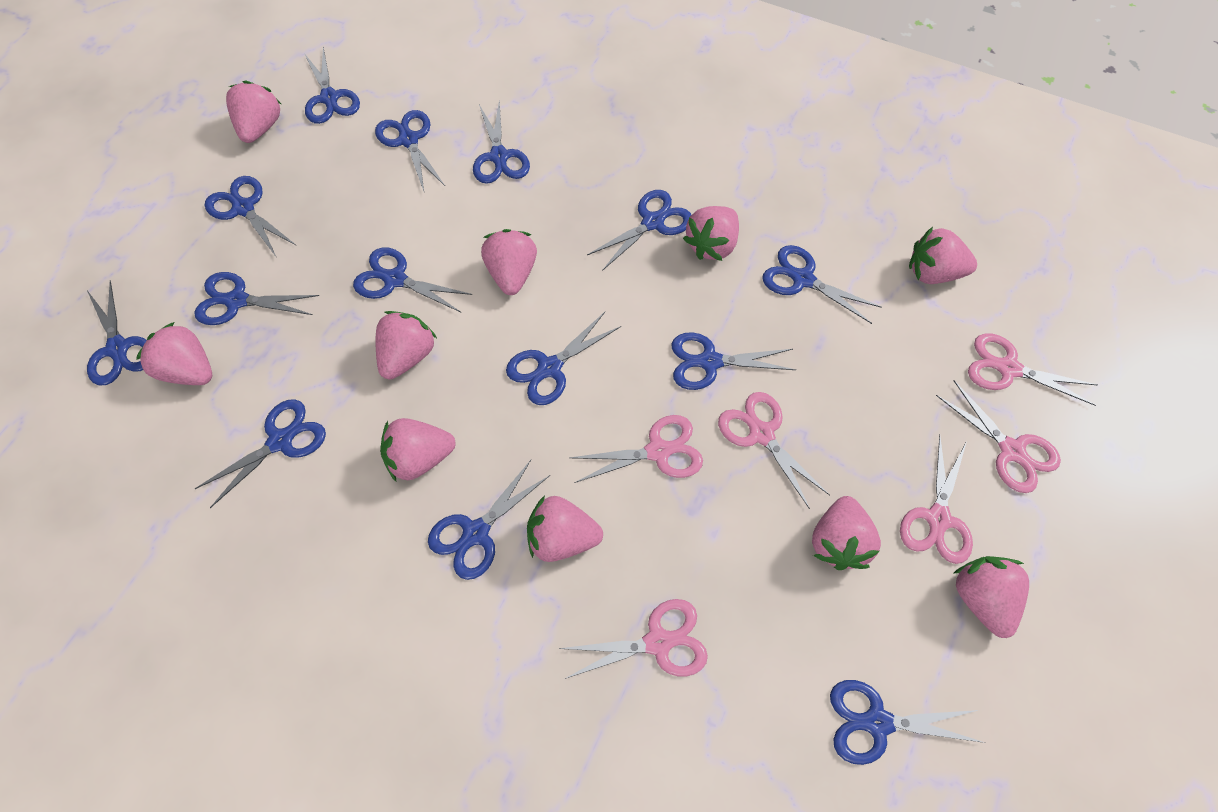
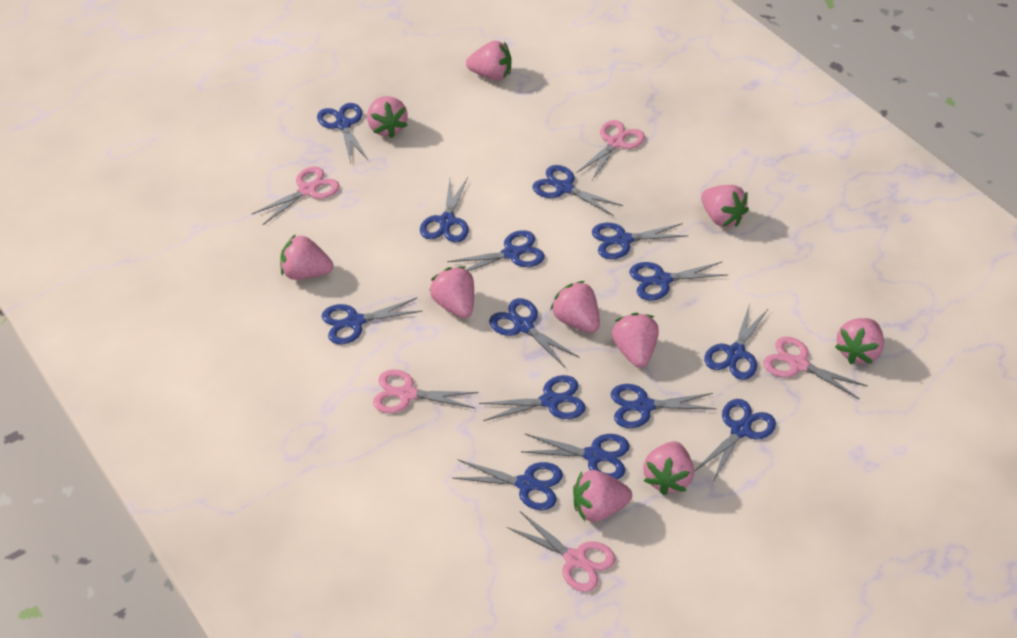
pink scissors: [558,599,708,679] [570,415,703,483] [718,392,830,509] [900,434,973,564] [936,380,1061,493] [968,333,1097,406] = 6 -> [252,166,340,225] [373,369,479,413] [507,511,616,592] [576,120,645,180] [763,337,867,399] = 5

